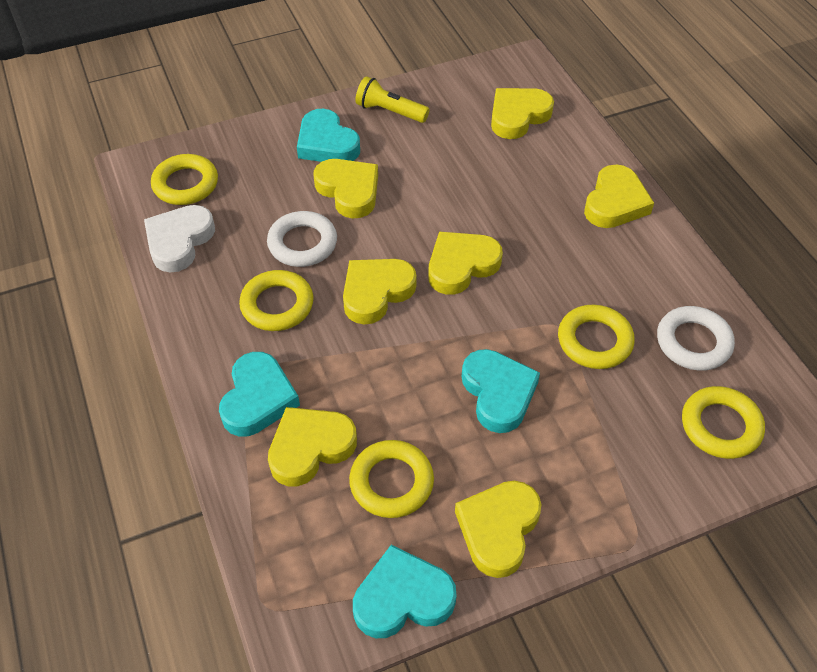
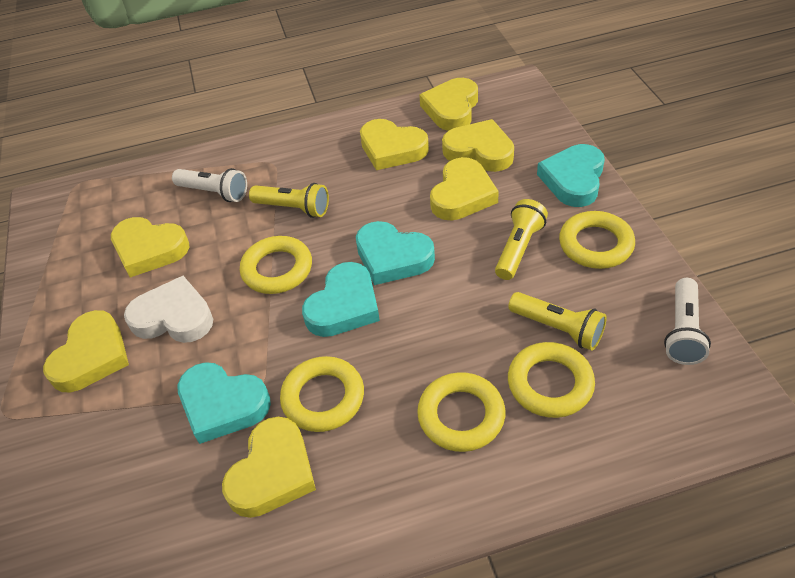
white flashlight: none = 0 -> [172,168,247,202] [664,278,711,365] = 2
white ring: [267,211,337,267] [657,306,735,371] = 2 -> none = 0
yellow flashlight: [355,76,429,123] = 1 -> [249,183,329,218] [495,199,548,280] [508,292,607,351] = 3

